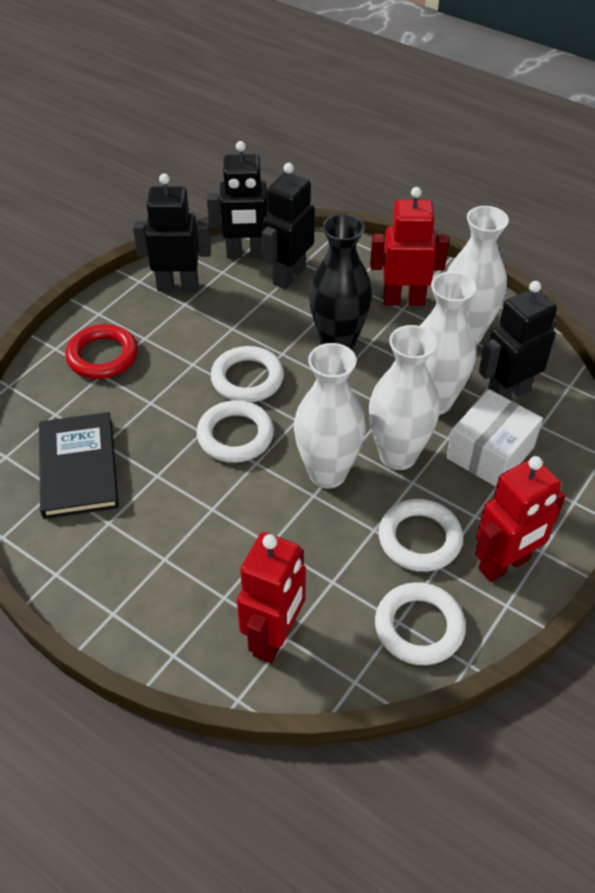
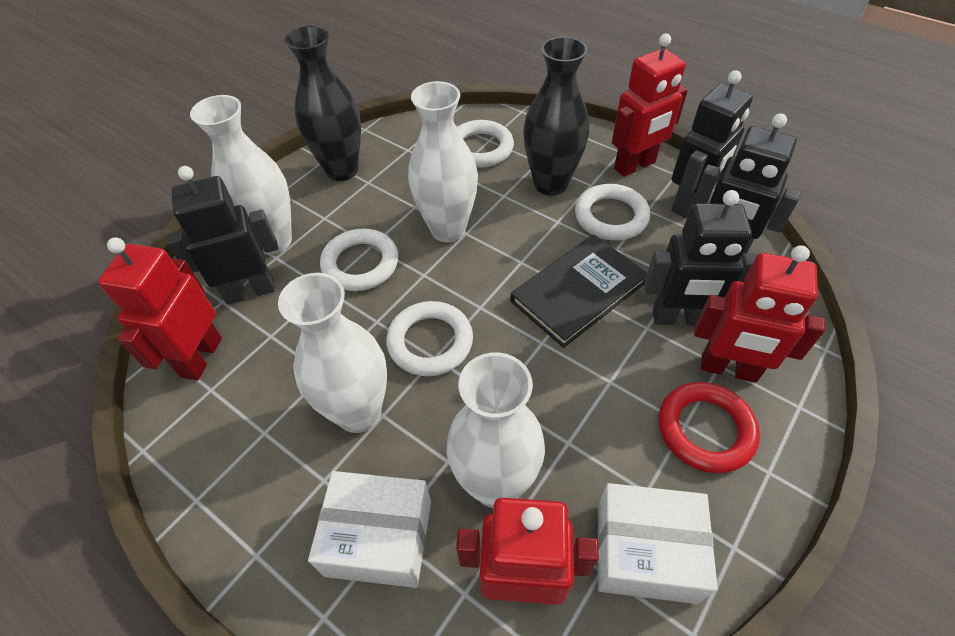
black vase: [309,214,372,350] = 1 -> [284,26,361,181] [523,37,589,196] = 2
red robot: [237,532,306,663] [370,187,449,306] [475,456,566,582] = 3 -> [98,237,222,381] [456,498,599,605] [612,34,688,177] [694,245,825,383] = 4
white box: [446,389,543,487] = 1 -> [308,471,431,588] [598,483,718,604] = 2

